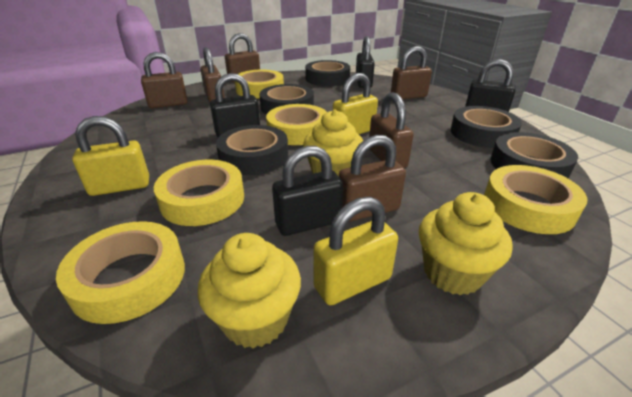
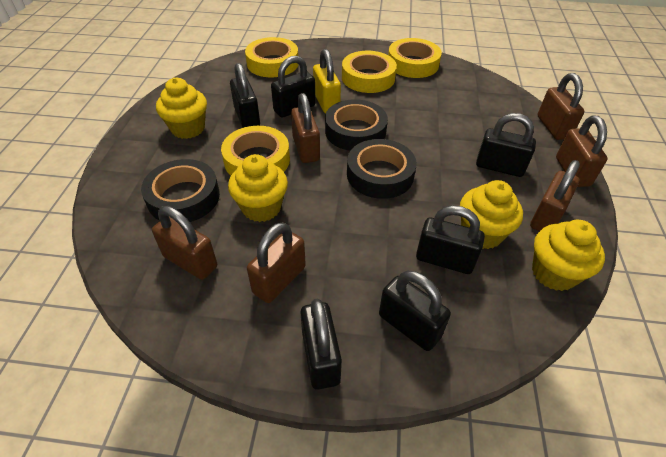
black padlock: [210,73,260,137] [272,146,343,236] [356,36,375,88] [465,59,516,112] = 4 -> [230,63,260,128] [271,56,316,118] [300,299,342,390] [379,271,451,351] [416,205,485,274] [476,113,536,177] = 6
black tape: [216,125,288,175] [259,84,314,115] [305,60,350,86] [451,106,522,148] [490,132,578,179] = 5 -> [141,159,220,222] [325,99,388,151] [347,139,417,199] = 3
yellow cupcake: [198,233,301,349] [303,109,363,176] [419,192,513,295] = 3 -> [156,78,207,139] [228,154,288,222] [460,180,523,249] [532,220,605,291] = 4
yellow padlock: [72,116,149,196] [313,196,398,305] [333,73,378,134] = 3 -> [313,49,341,113] = 1
yellow tape: [56,221,185,324] [154,160,244,226] [235,70,284,99] [266,104,327,145] [484,165,587,234] = 5 -> [221,126,290,176] [245,37,299,77] [342,51,397,93] [388,38,442,78] = 4

